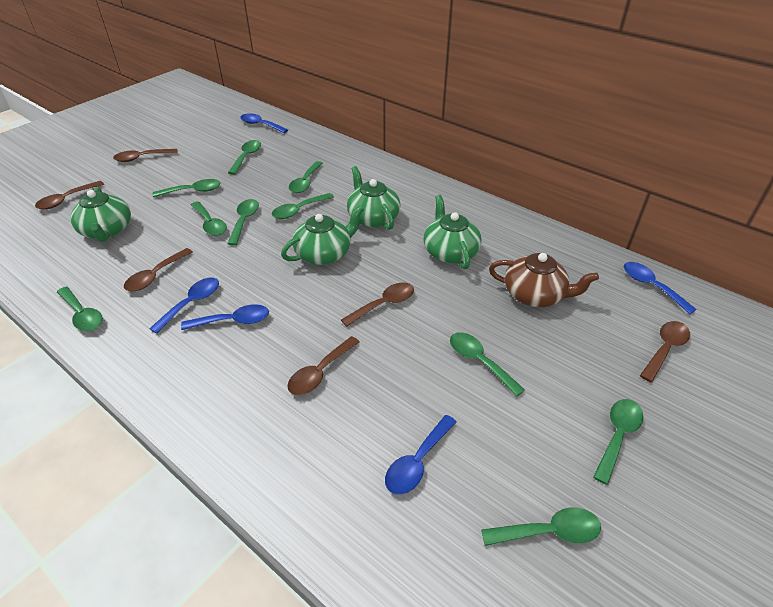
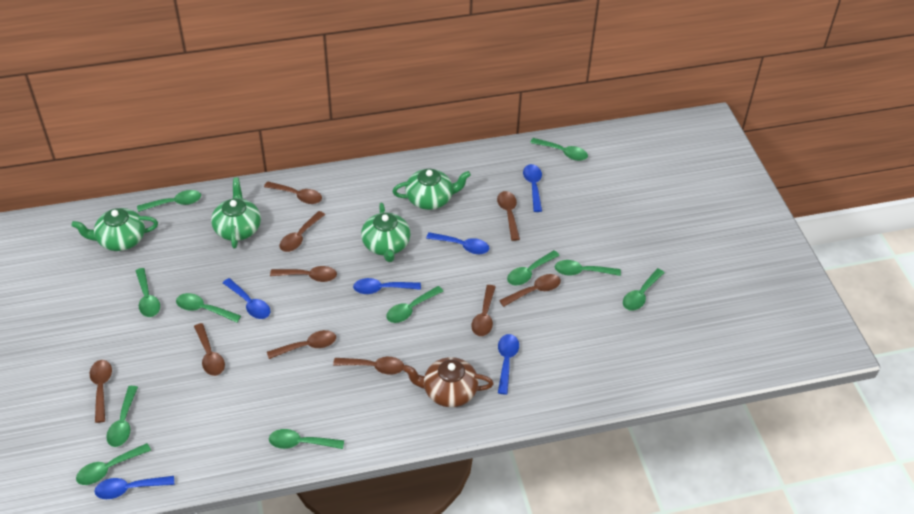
blue spoon: [149,278,219,334] [181,304,269,330] [240,113,288,133] [385,415,457,494] [624,262,697,314] = 5 -> [94,476,174,499] [223,278,270,319] [353,278,421,294] [426,232,489,254] [498,334,519,395] [523,164,542,212] = 6
brown spoon: [35,181,104,209] [113,149,178,162] [124,248,193,291] [287,336,360,395] [341,283,414,327] [640,321,690,382] = 6 -> [89,360,112,423] [194,323,225,376] [264,181,322,204] [267,330,336,359] [270,266,337,282] [280,211,325,252] [333,357,404,375] [471,285,496,336] [497,191,520,241] [499,274,561,307] = 10
green spoon: [57,287,103,331] [153,179,220,197] [191,201,227,236] [227,199,259,246] [228,140,261,175] [272,193,334,219] [289,161,323,193] [450,332,525,397] [481,507,601,546] [593,399,644,485] = 10 -> [76,443,151,485] [106,386,138,447] [136,268,160,317] [137,190,201,212] [176,293,241,323] [269,429,344,449] [386,286,444,323] [507,250,560,286] [530,138,588,161] [555,260,621,276] [623,268,665,311] = 11

